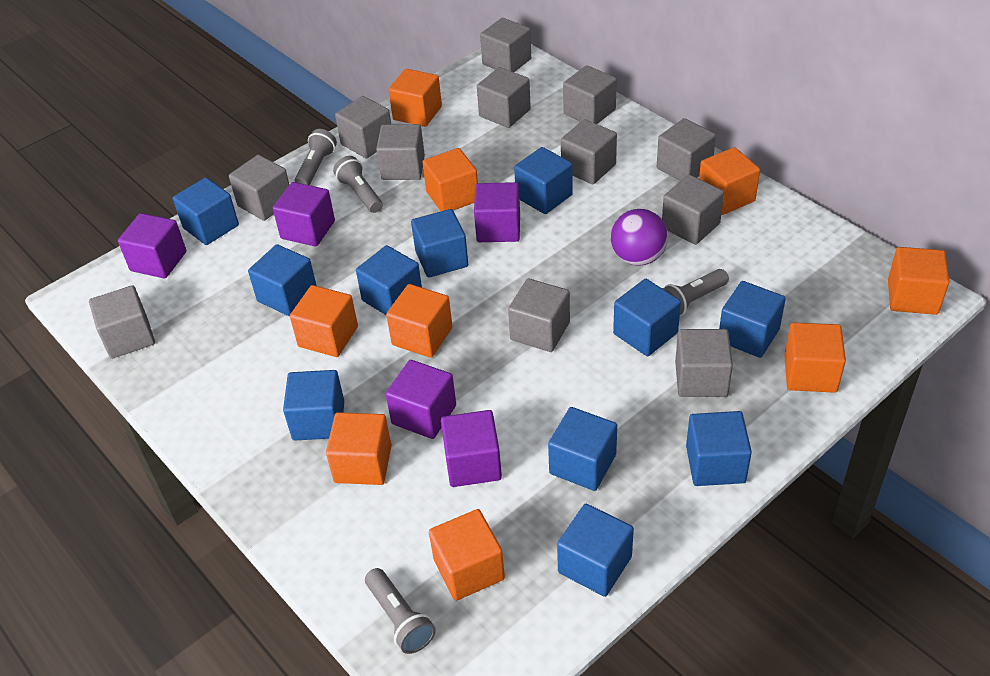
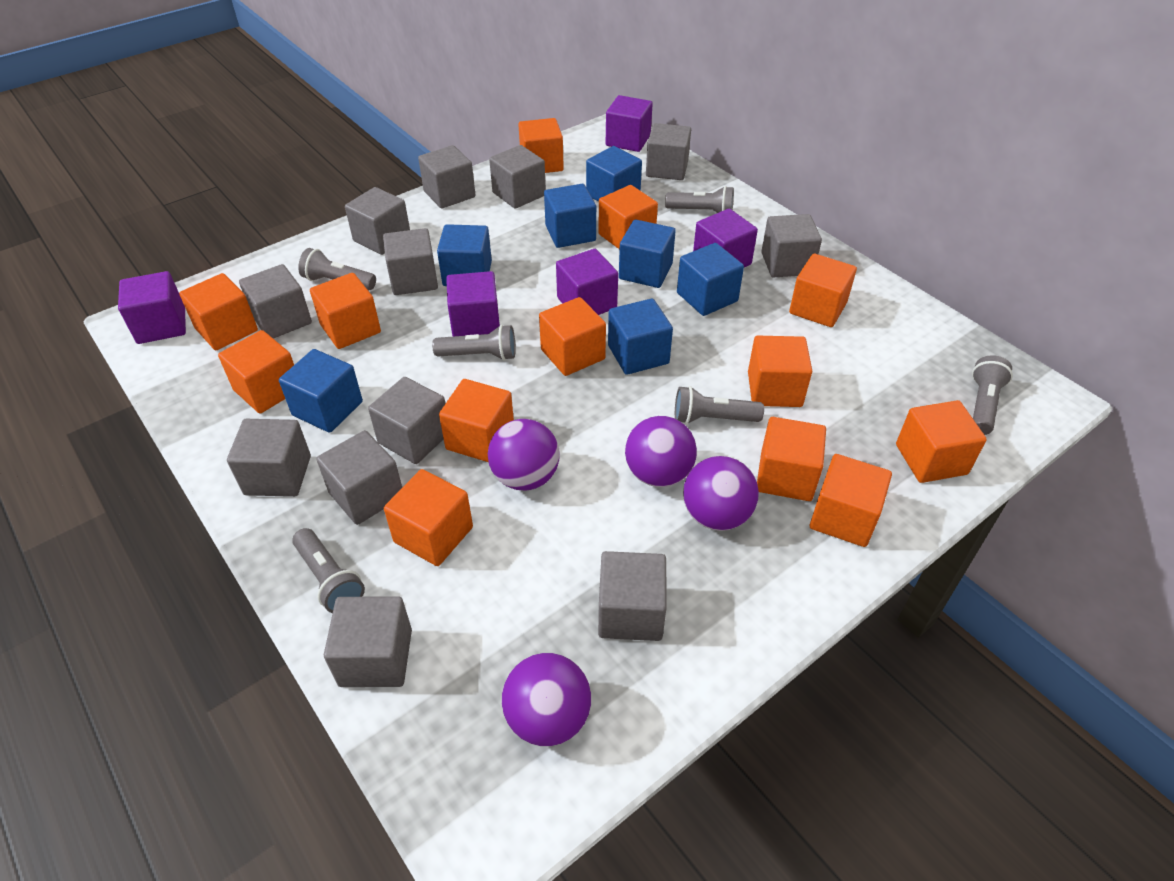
blue cube: [173,177,239,245] [248,244,317,316] [283,370,344,440] [356,245,422,315] [411,209,468,278] [514,147,573,214] [548,407,617,491] [557,504,634,597] [613,279,681,356] [686,411,752,486] [719,281,786,358] = 11 -> [279,349,363,433] [437,224,492,286] [544,184,596,248] [586,146,642,202] [608,298,673,375] [619,219,676,288] [677,243,744,316] = 7
grey flashlight: [295,129,337,185] [333,156,383,213] [365,568,436,654] [662,269,729,316] = 4 -> [292,528,365,613] [298,248,376,290] [432,325,516,361] [665,186,734,213] [675,386,764,424] [972,355,1013,435] = 6
orange cube: [290,285,358,357] [326,412,392,485] [386,284,452,358] [389,69,442,127] [422,148,478,211] [429,509,505,601] [699,147,760,215] [784,322,846,393] [888,247,949,315] = 9 -> [179,273,258,350] [218,330,294,414] [310,273,381,349] [384,469,473,566] [439,379,514,462] [518,118,564,173] [539,297,606,376] [598,185,658,249] [748,336,812,407] [757,417,826,501] [789,254,857,327] [810,454,892,547] [896,400,987,483] = 13
purple ball: [611,209,668,266] = 1 -> [488,419,560,490] [502,653,591,746] [625,416,697,487] [683,456,759,531] = 4

